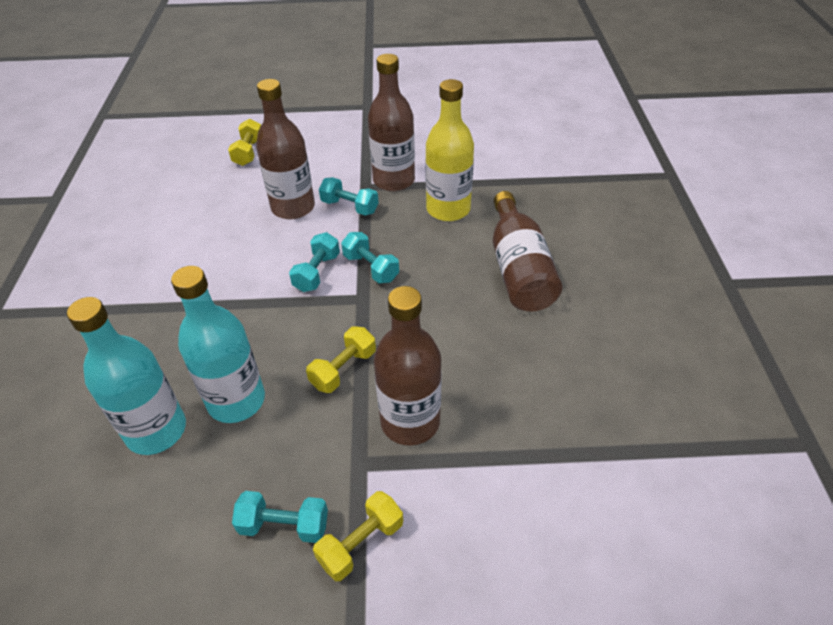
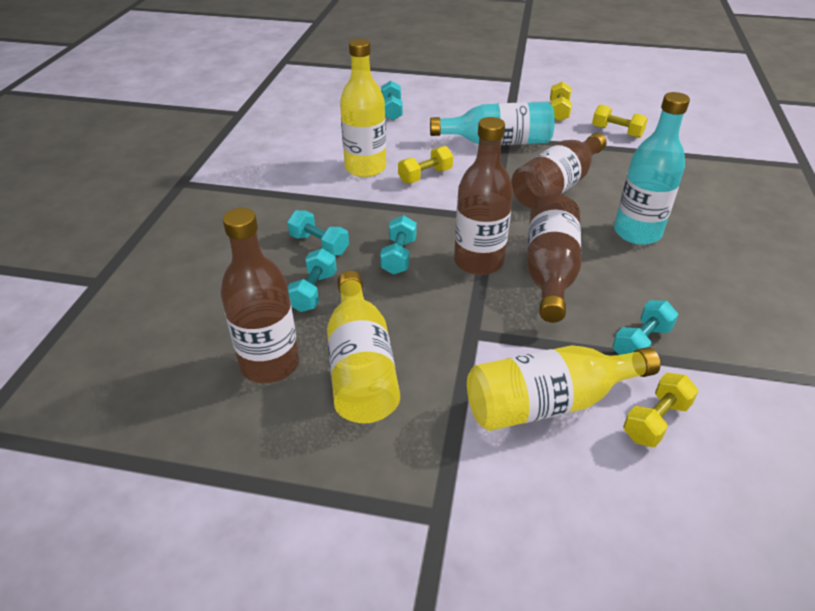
turquoise dumbbell: [232,491,328,543] [289,232,340,292] [319,177,379,215] [341,232,399,283] = 4 -> [287,210,349,256] [288,248,337,312] [380,215,417,275] [381,81,403,121] [613,300,678,355] = 5
yellow bottle: [425,79,474,221] = 1 -> [327,271,400,423] [340,38,386,177] [467,345,660,431] = 3
yellow dumbbell: [228,119,261,166] [306,326,376,393] [313,491,403,581] = 3 -> [398,146,453,184] [550,82,572,121] [592,105,648,138] [623,373,698,447] = 4

